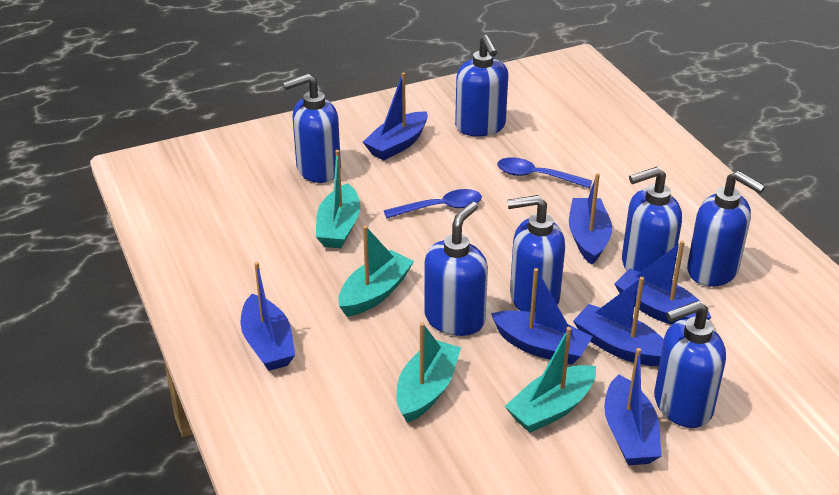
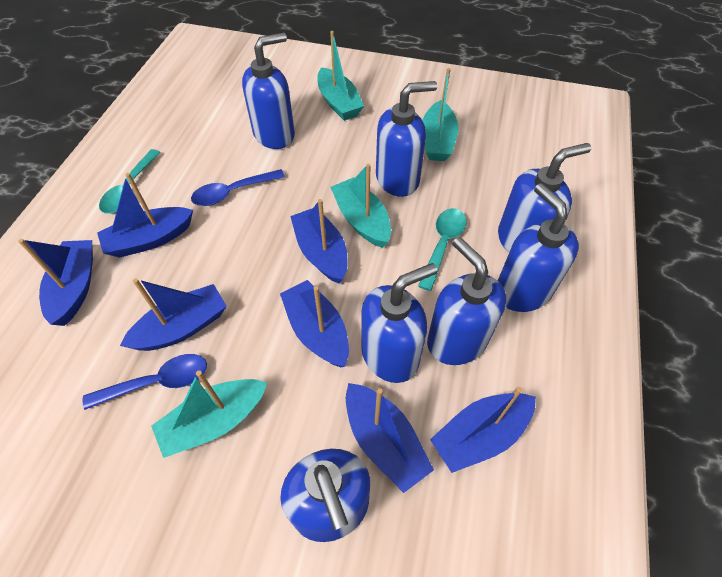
turquoise spoon: none = 0 -> [99,149,161,214] [418,208,466,291] = 2

